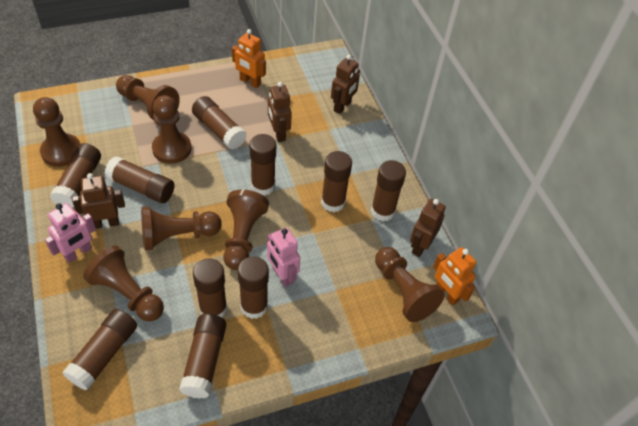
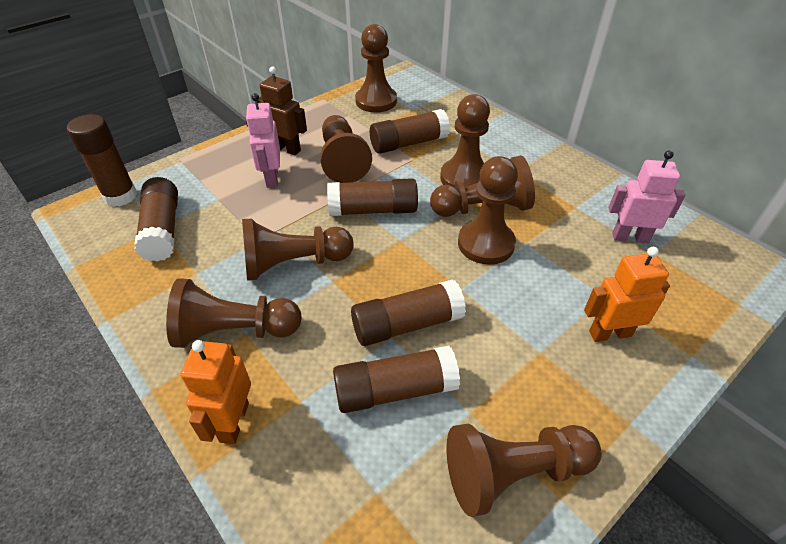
brown glue stick: [50,143,101,208] [62,309,137,391] [104,156,174,203] [179,314,226,399] [192,96,246,150] [193,258,227,318] [238,256,269,319] [250,134,276,196] [321,151,352,212] [371,160,406,221] = 10 -> [67,114,137,207] [134,177,178,262] [327,178,418,216] [333,346,460,413] [351,280,466,346] [370,109,450,154] = 6
brown pawn: [33,97,80,167] [83,245,164,322] [116,75,180,120] [141,207,222,251] [152,95,191,164] [223,189,269,270] [375,247,445,322] = 7 -> [166,278,302,348] [242,219,354,281] [320,115,372,183] [355,24,397,112] [430,155,535,217] [440,94,490,188] [446,424,602,517] [458,156,518,265] = 8
brown robot: [72,173,125,229] [268,82,292,142] [331,55,360,114] [410,199,446,257] = 4 -> [257,66,307,155] = 1

